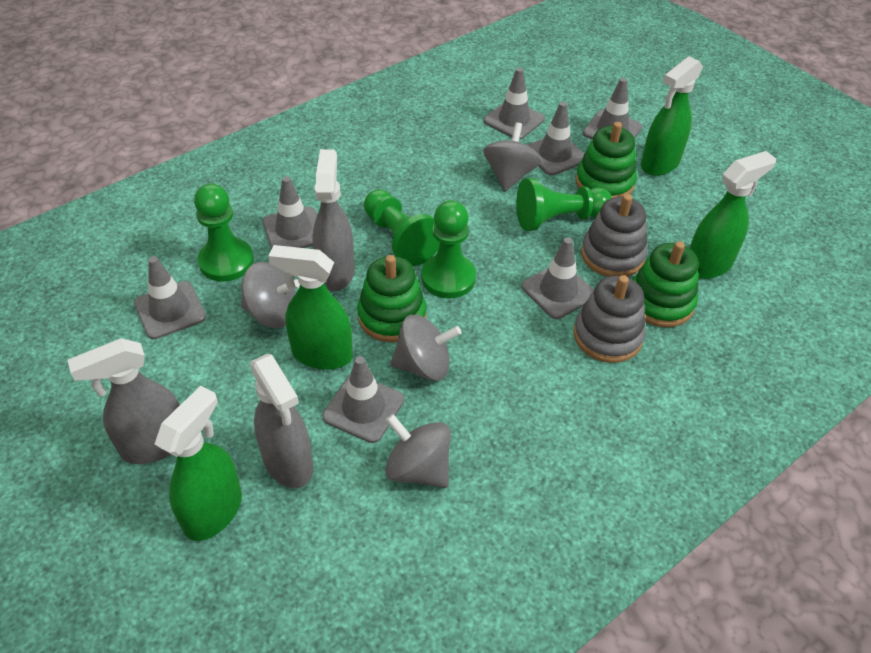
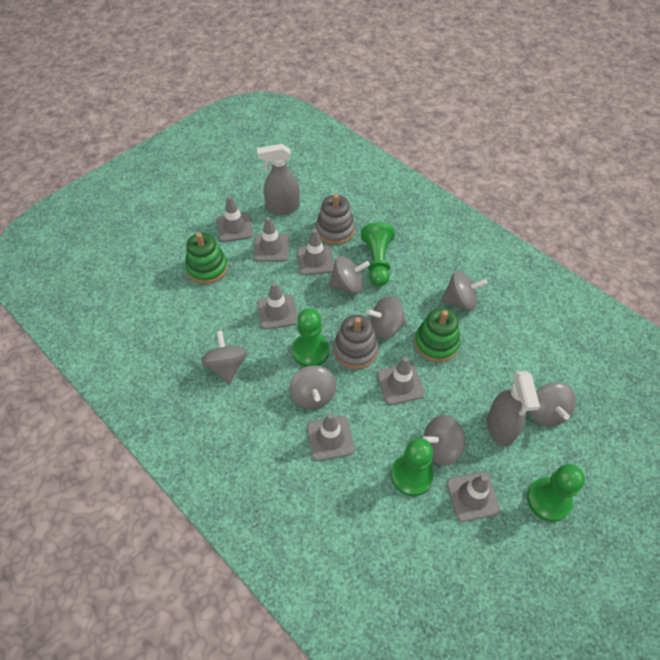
green spray bottle: [155,386,242,541] [268,245,353,370] [641,56,703,176] [690,151,776,279] = 4 -> none = 0
green stacking toy: [357,255,427,342] [576,122,637,198] [633,241,699,327] = 3 -> [185,233,228,284] [414,308,460,362] = 2
grey spinning top: [241,262,300,328] [385,414,451,488] [390,315,461,381] [483,122,541,191] = 4 -> [201,331,247,384] [289,365,336,409] [329,256,370,294] [366,296,406,339] [423,415,465,466] [441,271,488,311] [530,382,576,427] = 7
grey spray bottle: [68,338,180,464] [250,354,313,488] [313,149,355,291] = 3 -> [257,144,300,215] [487,371,540,447] = 2

